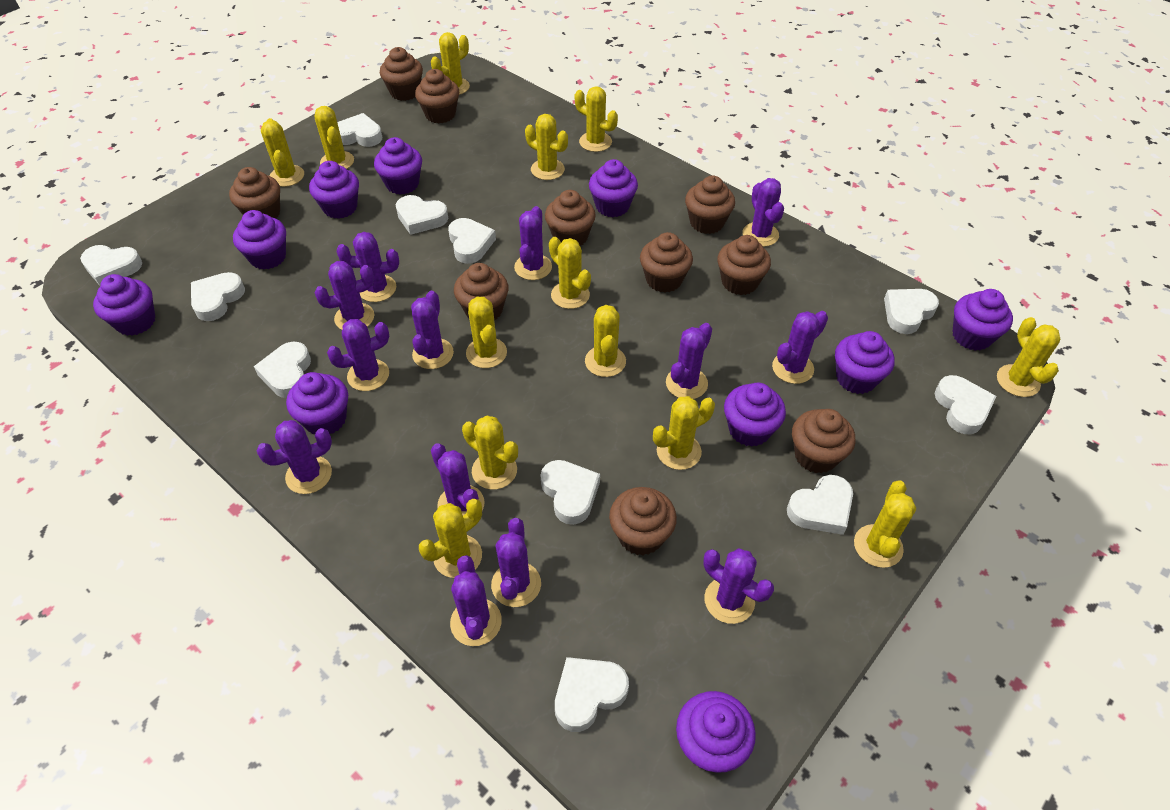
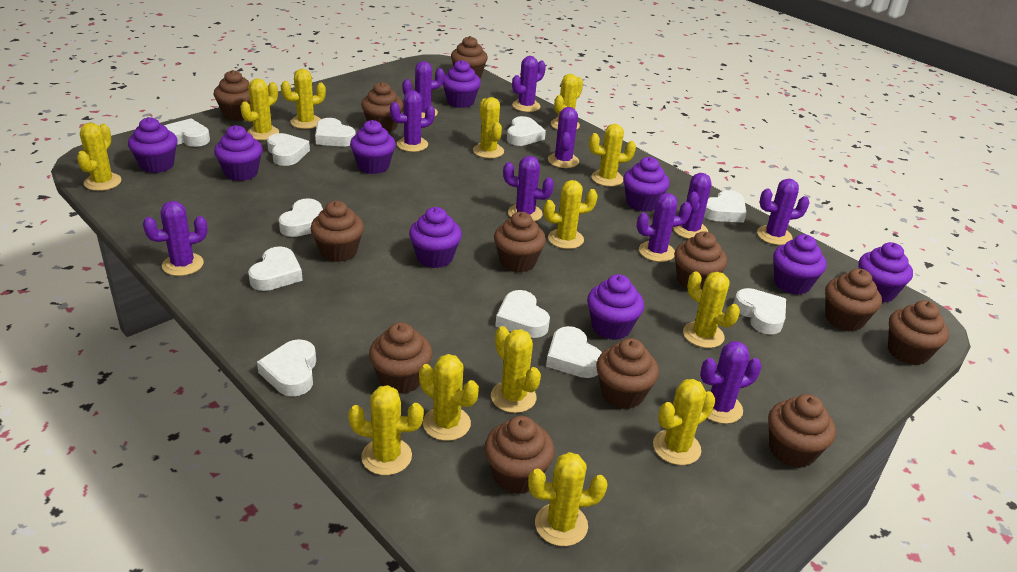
brown cupcake: [229,167,280,218] [380,47,423,101] [415,69,459,124] [454,263,509,320] [545,190,596,246] [609,487,677,555] [640,232,693,292] [685,176,735,234] [717,235,771,295] [792,409,855,473] = 10 -> [214,70,251,121] [310,201,364,262] [361,82,403,132] [369,322,433,394] [451,36,488,78] [484,416,555,494] [494,212,546,273] [596,338,659,409] [674,231,727,290] [768,394,836,468] [825,268,882,331] [888,300,949,365] = 12
purple cactus: [257,420,332,494] [314,261,374,330] [327,319,389,391] [337,232,399,302] [411,291,454,369] [431,443,485,516] [450,555,502,646] [491,518,541,607] [514,206,552,280] [666,323,712,399] [704,548,774,624] [743,178,784,247] [772,311,828,384] = 13 -> [143,201,208,276] [390,91,435,152] [402,61,444,118] [503,156,554,221] [512,56,546,112] [548,107,579,168] [637,193,692,262] [673,173,711,239] [700,341,762,424] [757,179,810,245] = 10
purple cupcake: [93,274,155,336] [233,210,286,270] [286,372,348,434] [309,161,359,219] [374,137,422,195] [589,159,638,217] [676,691,756,773] [724,383,786,447] [835,331,895,394] [953,289,1013,351] = 10 -> [128,117,177,173] [214,125,263,181] [350,120,396,174] [409,207,462,268] [443,60,481,108] [587,274,644,340] [623,157,670,212] [773,234,827,295] [859,242,913,303] = 9

